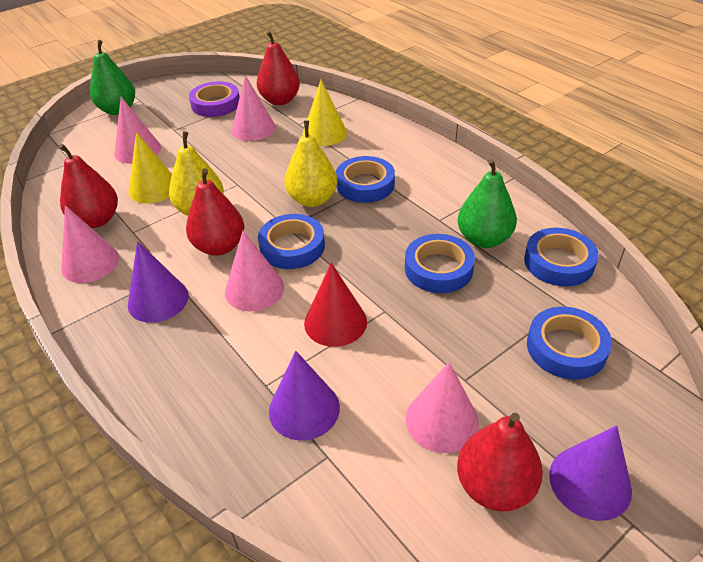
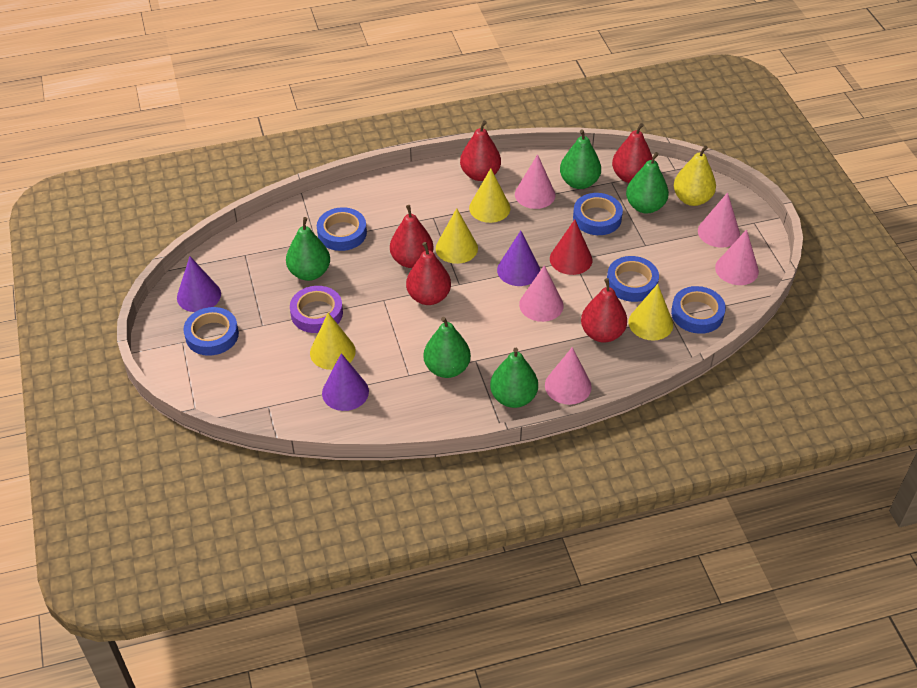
green pear: [90,40,135,115] [458,159,517,248] = 2 -> [286,217,330,281] [423,317,471,378] [490,348,538,408] [560,129,601,189] [626,152,669,214] = 5
red pear: [59,144,118,228] [186,168,244,256] [257,31,300,105] [457,413,543,511] = 4 -> [390,205,433,268] [406,242,451,305] [460,121,501,181] [581,278,627,343] [612,123,653,183] = 5
yellow cone: [128,132,172,203] [302,80,347,146] = 2 -> [310,313,356,370] [436,208,478,264] [469,168,510,223] [628,284,673,341] = 4
yellow pear: [169,131,224,216] [285,121,338,207] = 2 -> [674,145,716,206] = 1

